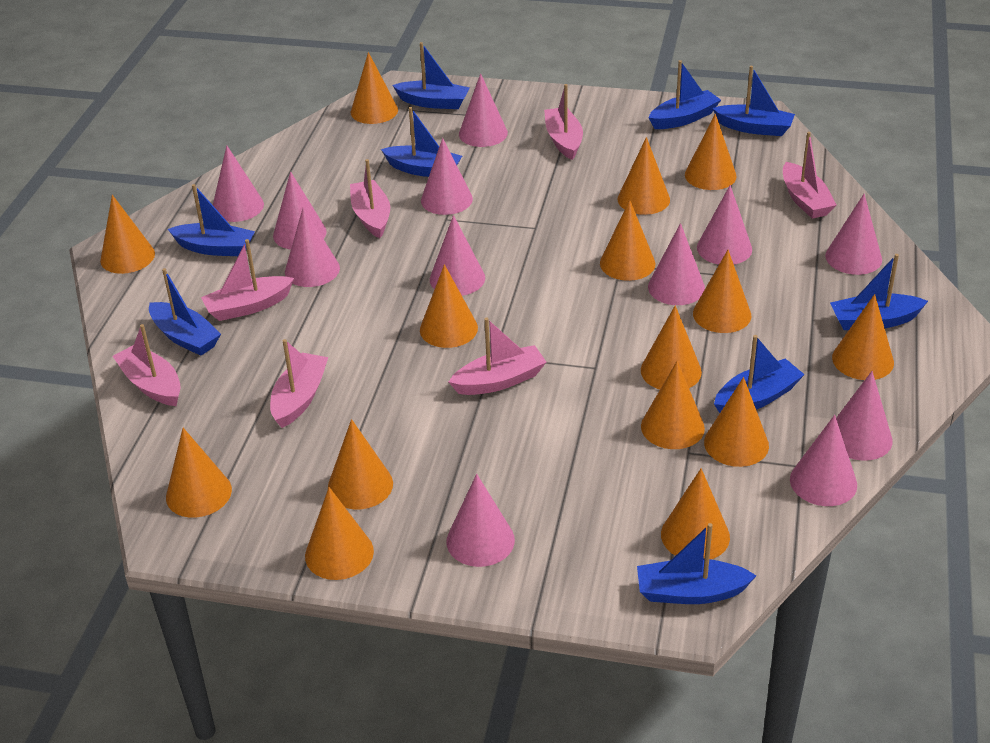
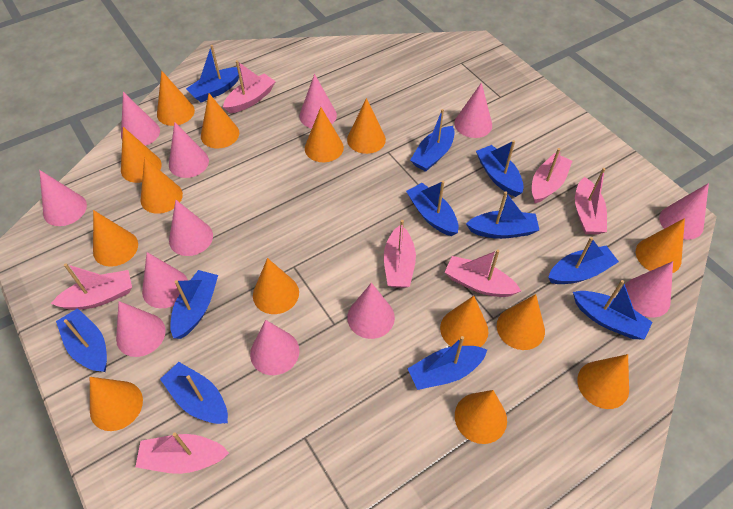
blue boat: [149,268,221,356] [168,184,255,256] [381,107,462,177] [393,42,470,109] [637,523,756,604] [649,60,721,129] [712,66,795,136] [714,335,805,413] [830,254,928,330] = 9 -> [56,308,107,372] [160,362,228,424] [170,270,218,339] [186,45,241,102] [406,181,458,236] [408,336,487,390] [410,109,455,172] [466,192,539,239] [476,140,524,197] [548,237,619,284] [573,280,653,340] = 11
orange cone: [100,195,155,274] [166,428,232,518] [305,487,374,580] [328,419,393,509] [351,52,398,124] [420,264,478,348] [600,200,655,281] [618,137,670,215] [641,305,702,389] [641,361,705,449] [661,468,730,559] [685,114,737,190] [693,250,751,333] [704,377,769,467] [832,294,894,380] = 15 -> [90,377,143,431] [93,210,138,267] [121,127,162,183] [141,157,183,214] [157,71,195,126] [201,93,239,148] [253,258,299,314] [305,107,344,162] [347,98,386,154] [440,296,488,347] [455,390,507,444] [497,294,545,350] [577,354,629,409] [636,218,685,273] = 14

